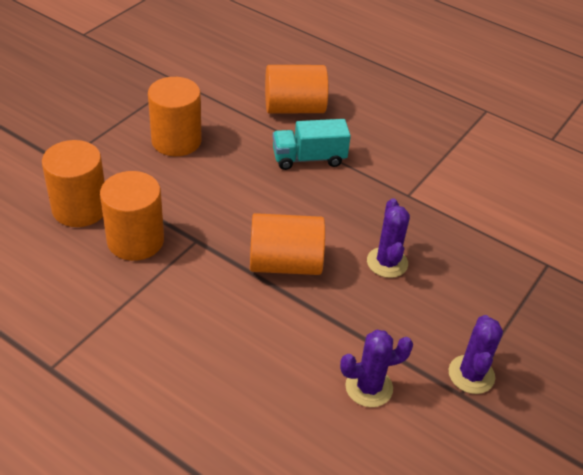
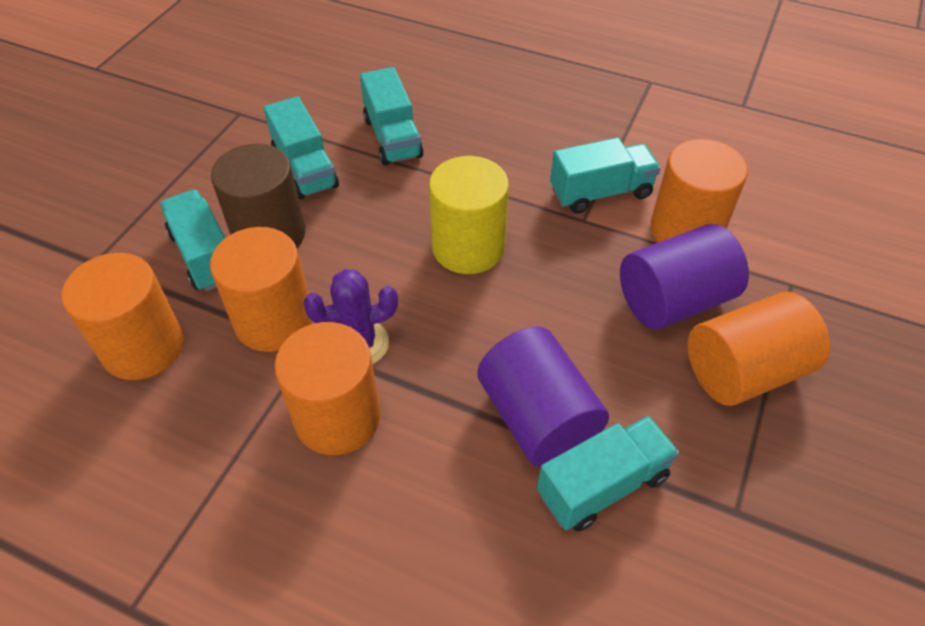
brown cylinder: none = 0 -> [211,144,306,248] = 1
purple cactus: [340,330,413,407] [367,198,410,278] [449,315,503,394] = 3 -> [303,269,398,364] = 1
purple cylinder: none = 0 -> [478,327,609,467] [620,224,749,329] = 2
turquoise truck: [273,119,351,170] = 1 -> [160,190,225,291] [263,96,339,199] [360,67,424,166] [537,416,679,532] [550,137,661,214] = 5
yellow cylinder: none = 0 -> [429,156,509,274] = 1

